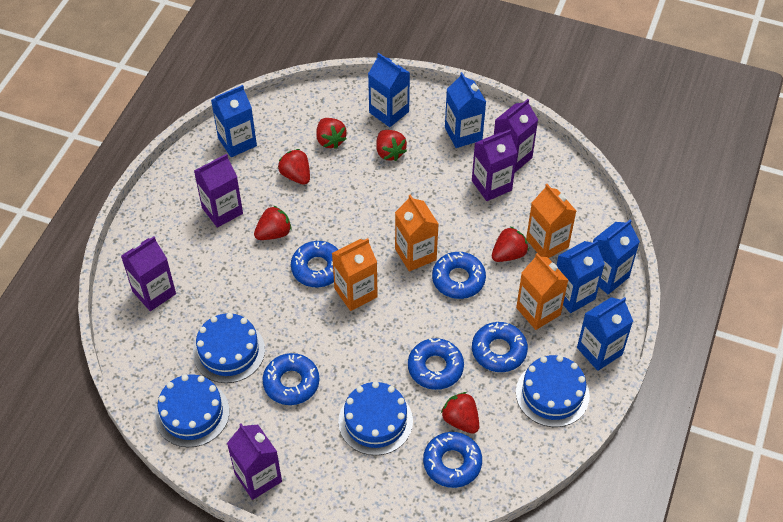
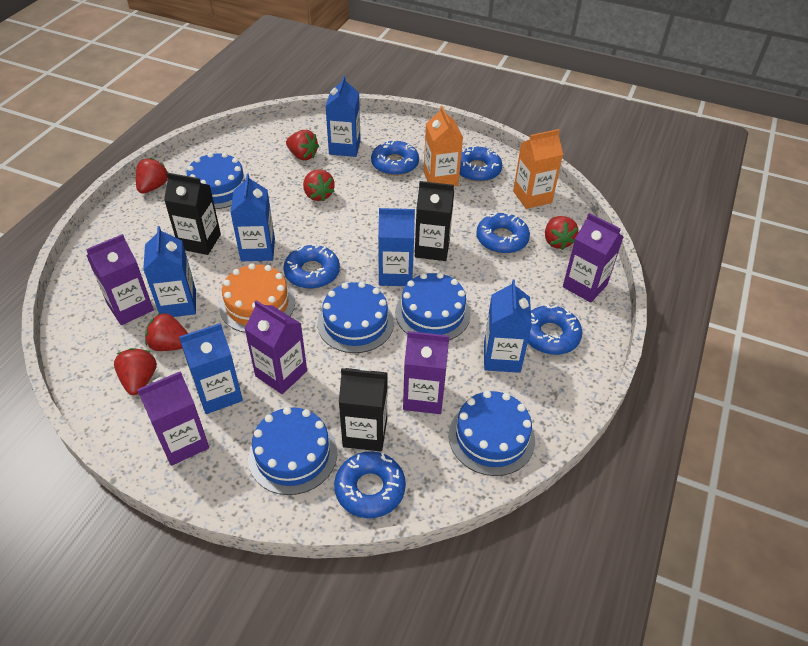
black carton: none = 0 -> [164,173,221,255] [339,367,388,452] [415,181,454,261] = 3
blue cake: [155,374,229,447] [193,313,265,383] [338,381,413,455] [516,355,590,427] = 4 -> [187,152,246,209] [248,407,337,495] [318,282,394,353] [395,272,471,340] [449,391,535,476] = 5
orange cake: none = 0 -> [219,263,295,333] = 1
orange carton: [332,238,378,311] [395,194,438,271] [516,253,568,330] [526,184,576,258] = 4 -> [424,106,463,186] [513,129,563,209] = 2

